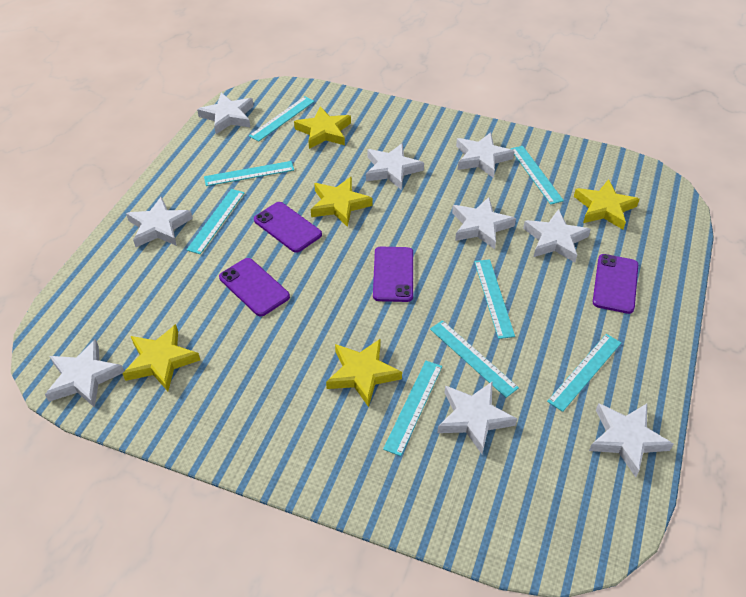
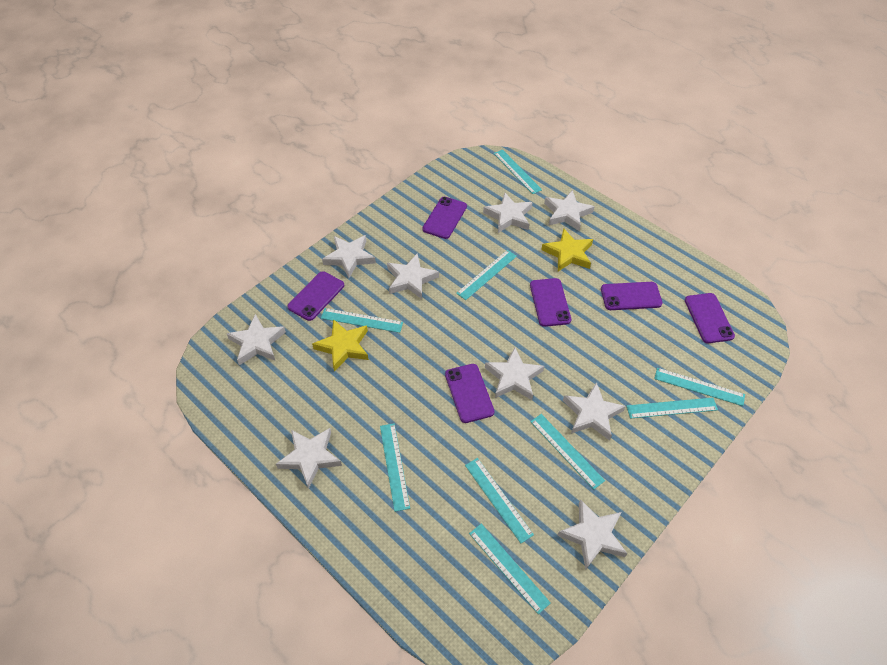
purple phone: [219,258,290,317] [254,202,322,253] [373,247,413,302] [593,254,638,314] = 4 -> [287,271,344,321] [422,197,467,239] [445,364,495,423] [530,278,571,327] [601,282,663,310] [685,293,735,343] = 6
turquoise ruler: [186,189,245,254] [204,161,294,186] [249,96,315,142] [383,361,442,456] [430,320,519,398] [474,259,515,339] [510,146,564,205] [547,334,621,412] = 8 -> [321,308,403,333] [380,423,410,512] [456,250,517,300] [465,458,534,543] [469,524,551,614] [494,150,542,194] [530,414,605,489] [627,398,718,419] [654,368,745,406] = 9
yellow star: [122,324,200,391] [294,106,351,149] [311,176,373,227] [326,338,402,407] [574,179,640,230] = 5 -> [312,319,369,372] [541,228,593,272] = 2

